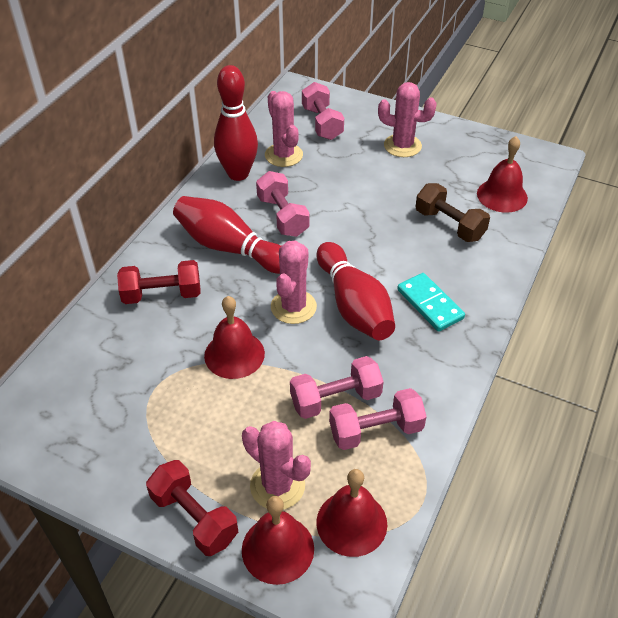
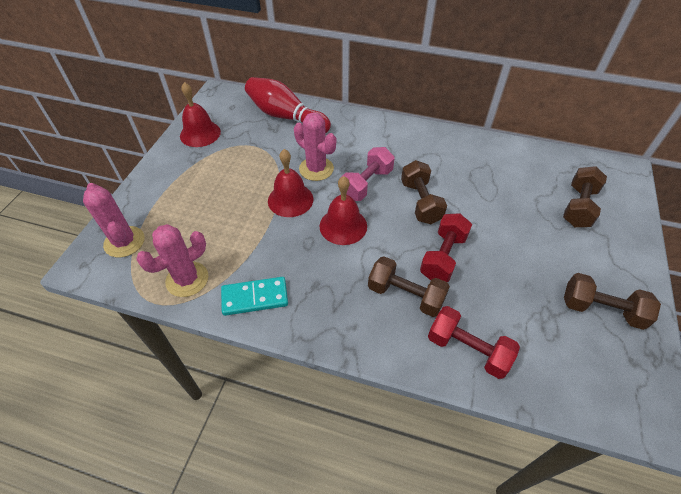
brown dumbbell: [415,183,490,242] = 1 -> [368,256,450,317] [401,160,447,224] [563,166,607,227] [564,273,661,330] = 4
pink cactus: [242,421,311,510] [265,91,303,167] [271,240,317,324] [378,82,437,157] = 4 -> [83,183,144,258] [136,224,208,297] [294,112,336,181] = 3
pink dumbbell: [256,171,309,237] [290,356,384,419] [302,82,344,140] [329,388,427,450] = 4 -> [340,147,395,201] = 1
red bell: [204,296,265,379] [242,496,314,585] [316,469,387,557] [477,136,528,213] = 4 -> [180,82,221,147] [268,149,313,217] [320,176,367,245] = 3
red bowling pin: [173,196,281,274] [214,65,258,181] [317,242,395,340] = 3 -> [245,77,331,133] = 1

